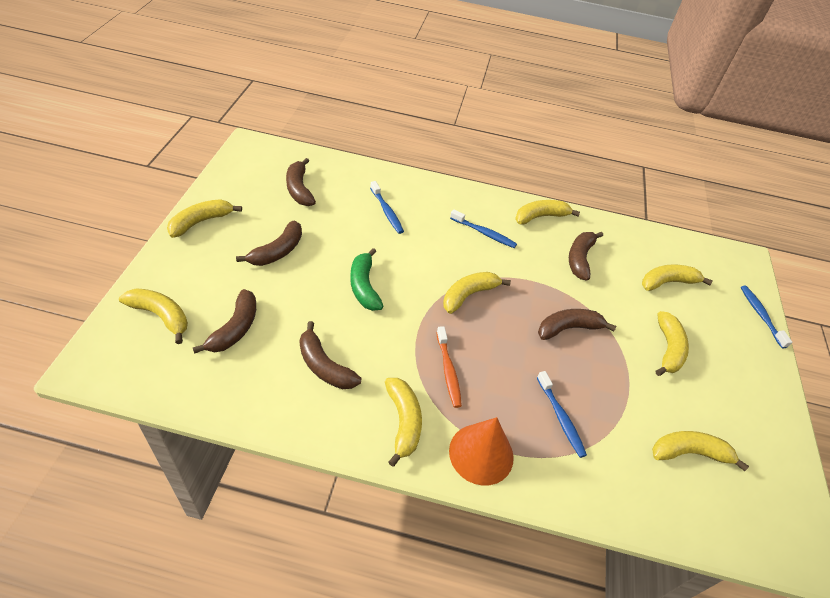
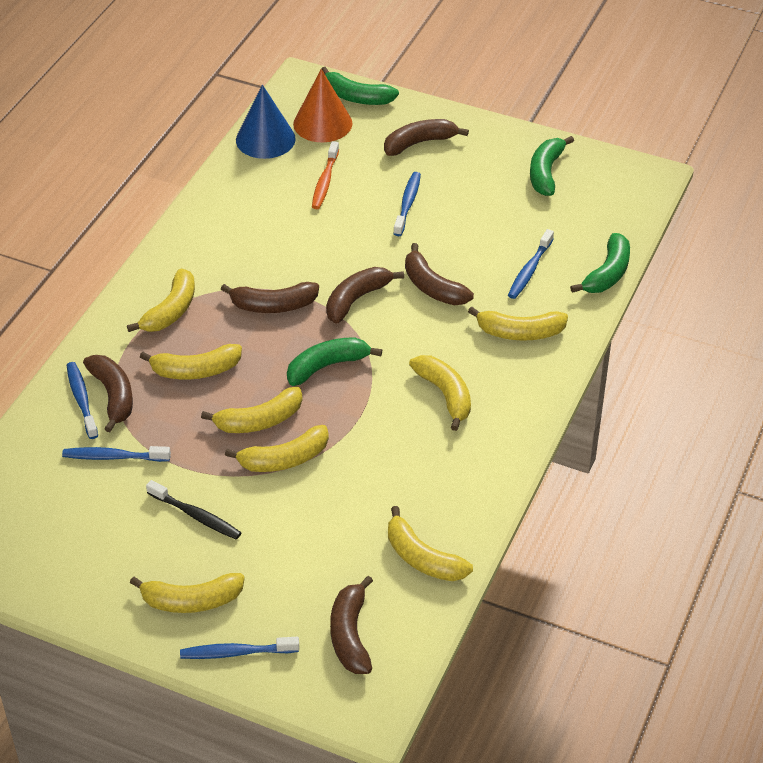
black toothbrush: none = 0 -> [146,480,242,540] = 1
blue cone: none = 0 -> [236,85,296,159] = 1
blue toothbrush: [370,181,404,234] [450,210,517,248] [537,371,587,458] [741,285,792,348] = 4 -> [62,446,171,462] [67,362,98,439] [180,637,299,659] [393,172,421,236] [508,229,554,299] = 5
green banana: [350,248,384,311] = 1 -> [287,337,382,386] [322,67,399,105] [530,136,574,196] [570,233,630,293] = 4

